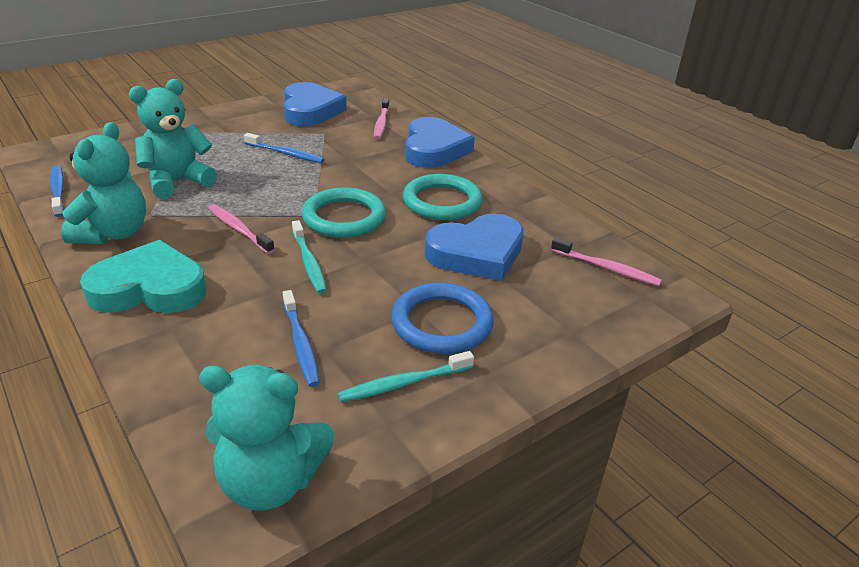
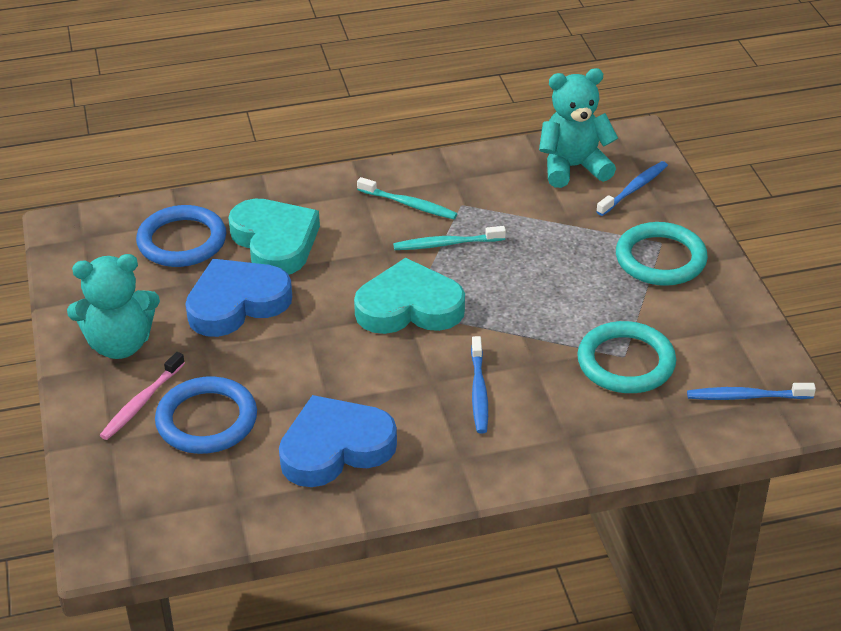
blue heart: [284,82,347,126] [405,117,475,168] [425,214,524,281] = 3 -> [185,259,292,337] [279,395,397,487] = 2
blue ring: [391,283,494,354] = 1 -> [136,205,226,267] [155,376,257,454] = 2
pink toothbrush: [208,204,275,254] [374,98,390,139] [551,237,662,286] = 3 -> [100,352,185,440] = 1
turquoise heart: [80,240,206,313] = 1 -> [228,199,320,275] [354,258,465,334] = 2
turquoise teddy bear: [61,122,146,244] [129,79,217,199] [199,365,334,510] = 3 -> [67,254,160,359] [539,68,618,188] = 2

